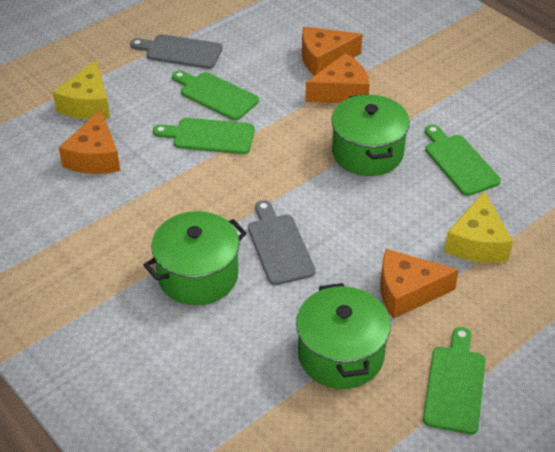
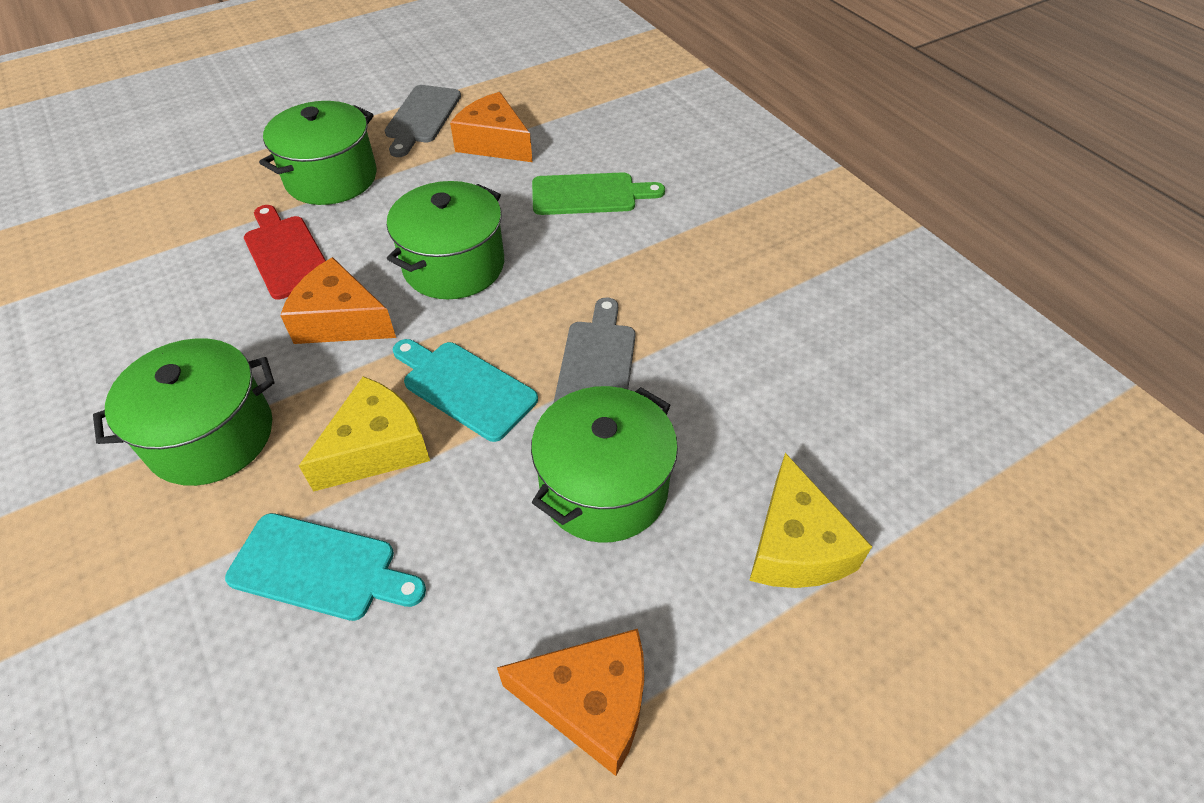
green cutting board: [153,118,255,154] [172,70,259,120] [423,327,486,434] [425,125,501,196] = 4 -> [532,172,665,215] = 1
green pot: [144,211,247,305] [296,283,391,389] [331,94,410,176] = 3 -> [93,338,274,486] [259,101,377,205] [387,181,504,299] [531,386,678,543] = 4
orange cheese: [59,110,120,174] [302,27,363,76] [305,53,370,103] [380,249,459,319] = 4 -> [280,257,396,344] [450,92,532,162] [497,629,644,776] = 3
red cutting board: none = 0 -> [244,205,326,300] = 1
turquoise cutting board: none = 0 -> [225,513,426,621] [393,339,538,442] = 2

